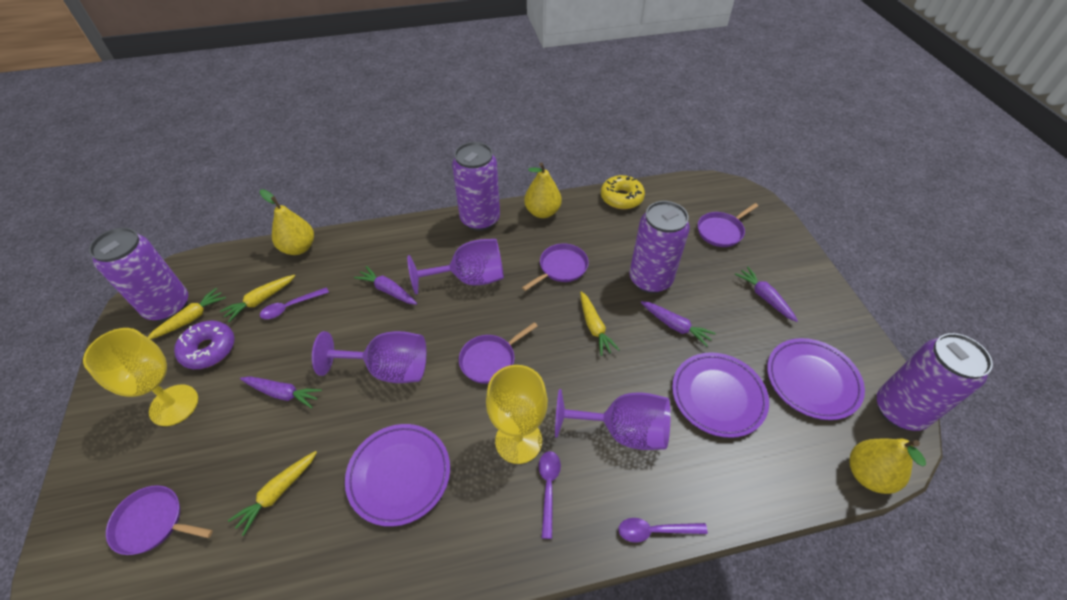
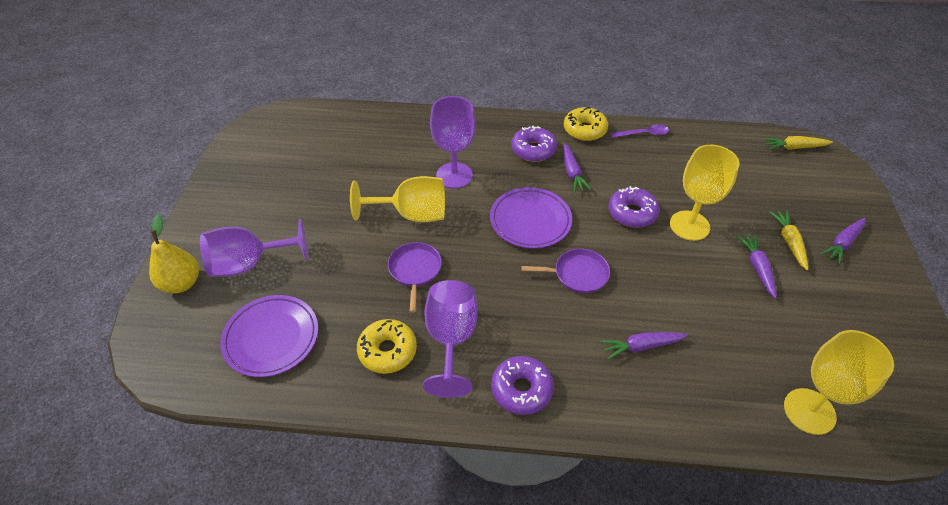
purple can: [89,228,188,321] [452,142,500,231] [629,201,690,293] [877,333,993,431] = 4 -> none = 0
purple donut: [174,321,235,369] = 1 -> [491,356,554,415] [511,125,557,162] [608,186,659,228] = 3
purple pan: [106,485,213,555] [459,322,538,384] [522,244,589,291] [698,203,758,247] = 4 -> [388,242,442,313] [521,248,610,293] = 2
purple plate: [345,424,450,527] [672,352,769,438] [767,338,865,420] = 3 -> [220,295,318,377] [490,187,572,249] = 2
purple spoon: [260,287,329,319] [539,451,561,539] [618,518,708,543] = 3 -> [610,125,669,138] = 1
yellow carrot: [148,288,226,339] [220,275,295,322] [228,451,317,536] [580,291,619,356] = 4 -> [763,136,833,150] [770,210,808,271] = 2
yellow donut: [601,175,645,209] = 1 -> [357,319,417,374] [564,107,608,141] = 2
yellow goblet: [83,328,198,426] [486,365,548,464] = 2 -> [350,176,445,222] [670,145,739,241] [784,330,894,435] = 3
yellow pear: [260,189,314,255] [524,162,562,218] [849,438,926,494] = 3 -> [149,215,199,293] = 1

